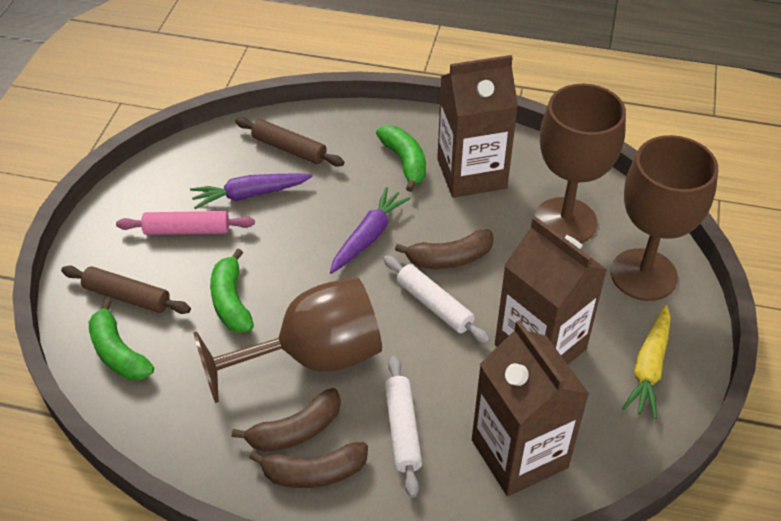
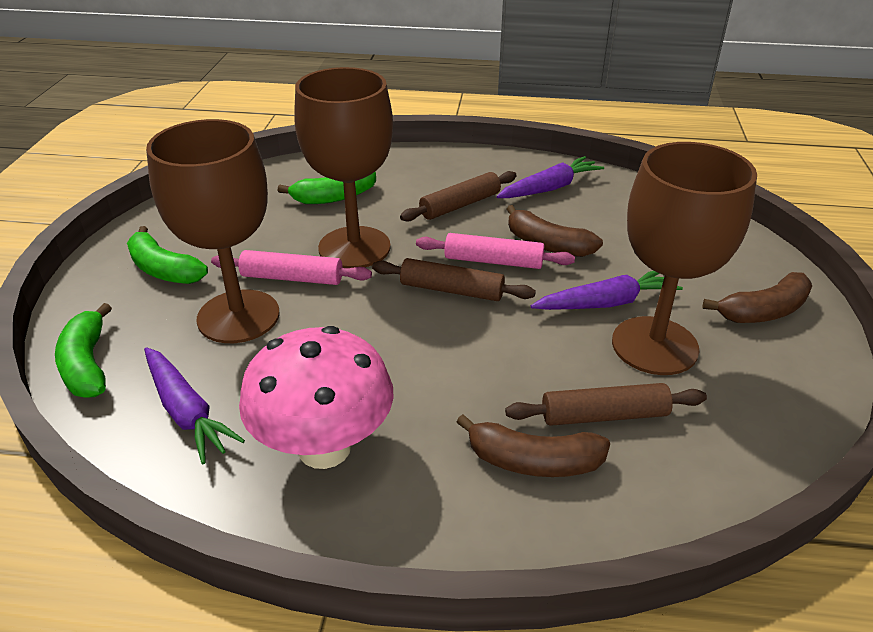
brown carton: [437,55,518,198] [472,320,589,496] [495,216,607,364] = 3 -> none = 0
brown rolling pin: [61,266,191,314] [235,117,344,167] = 2 -> [372,258,536,301] [400,171,517,222] [505,383,707,426] = 3
pink mushroom: none = 0 -> [239,326,394,469] = 1
pink rolling pin: [116,211,255,235] = 1 -> [211,250,372,285] [416,233,575,269] = 2
purple carrot: [190,173,313,209] [330,187,411,274] = 2 -> [144,347,245,464] [496,156,604,198] [531,271,683,310] = 3
white rolling pin: [383,255,490,344] [385,356,422,498] = 2 -> none = 0
yellow carrot: [622,305,671,419] = 1 -> none = 0

